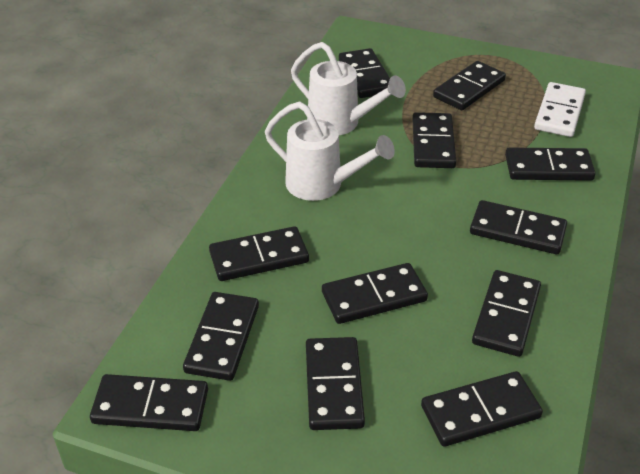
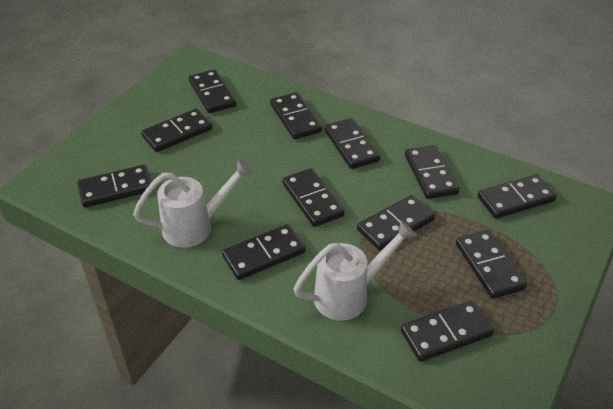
white domino: [534,82,586,137] = 1 -> none = 0

